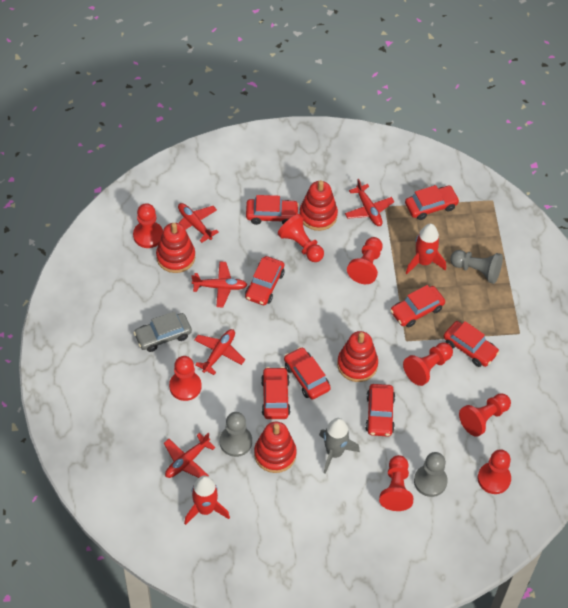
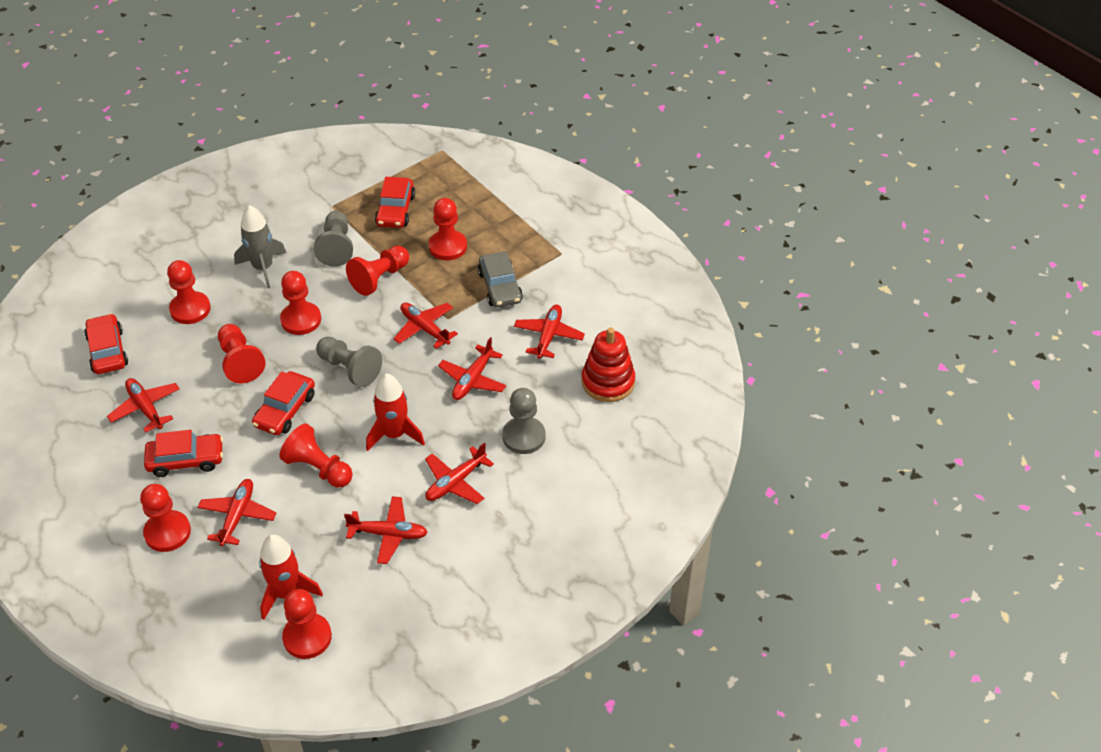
red car: [245,256,284,305] [246,195,299,225] [261,367,291,419] [284,347,331,400] [365,384,395,436] [390,285,445,327] [405,185,460,220] [443,321,499,367] = 8 -> [84,313,128,374] [144,430,223,477] [252,371,315,435] [375,177,415,228] = 4
red plane: [164,432,216,478] [178,203,218,243] [191,262,247,307] [194,329,245,375] [345,179,394,226] = 5 -> [107,378,180,433] [197,479,276,546] [344,496,428,564] [393,303,458,349] [425,443,494,504] [438,337,506,400] [514,305,585,359] = 7
red stacking toy: [156,223,195,273] [254,422,297,473] [300,180,338,231] [337,331,378,382] = 4 -> [581,327,635,402] = 1

